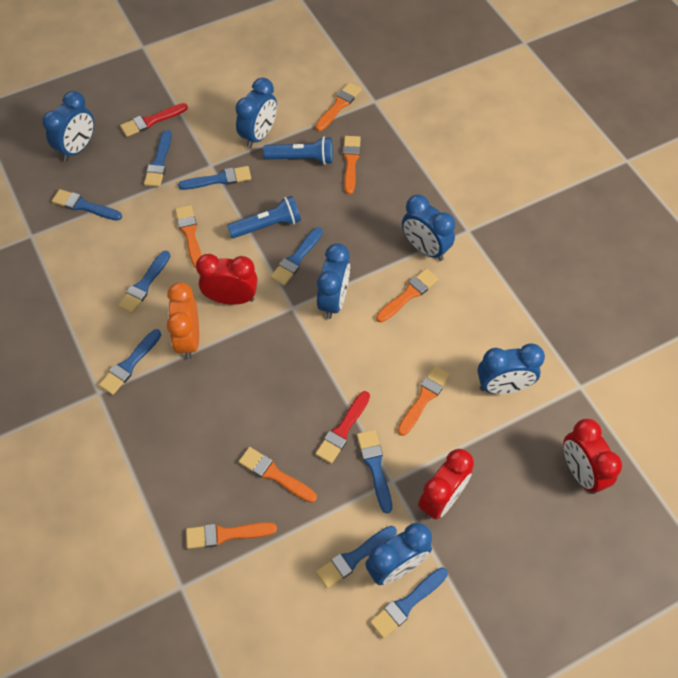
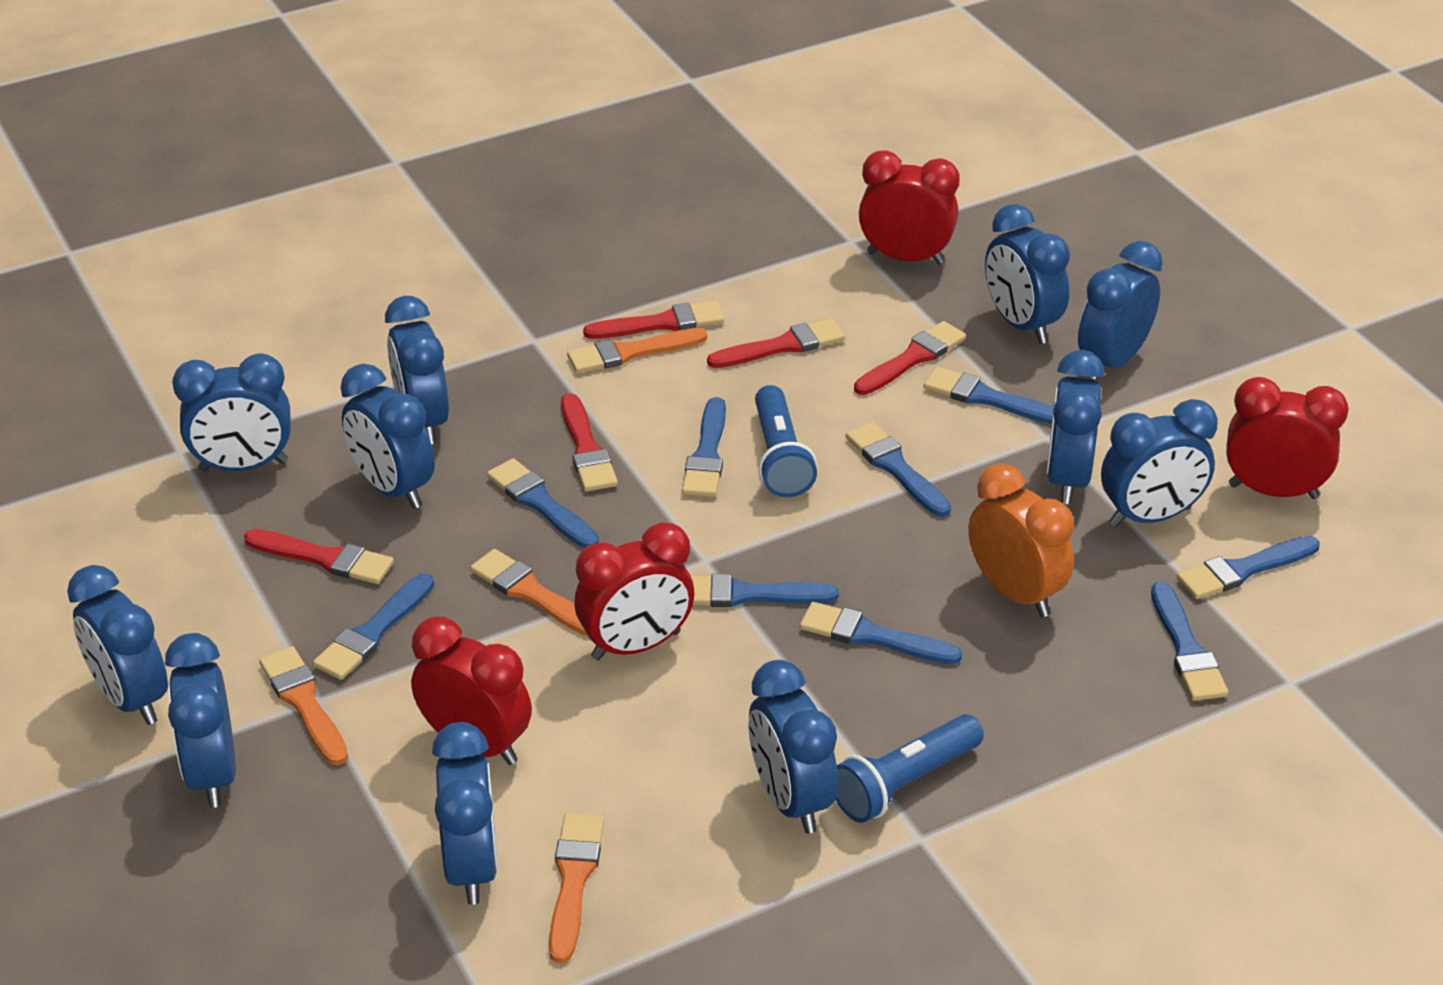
blue clock: [42,91,94,161] [235,78,277,148] [317,243,350,319] [365,523,432,585] [402,195,455,261] [477,344,545,394] = 6 -> [67,565,168,725] [165,633,236,808] [172,353,291,472] [340,364,435,509] [385,296,449,444] [432,722,498,905] [748,660,838,834] [985,204,1070,344] [1047,350,1105,504] [1078,241,1163,380] [1101,399,1218,527] = 11
orange brush: [175,205,202,268] [186,522,277,549] [239,447,317,503] [315,82,362,131] [343,136,361,194] [376,268,439,323] [398,365,450,436] = 7 -> [259,646,348,765] [470,549,589,637] [549,814,604,963] [567,328,707,373] = 4
red brush: [120,103,188,137] [315,391,370,464] = 2 -> [244,529,394,584] [561,393,618,491] [583,301,724,339] [707,319,845,368] [854,321,966,395] = 5
red clock: [196,254,258,305] [418,449,474,520] [563,419,622,494] = 3 -> [411,616,532,765] [575,522,694,660] [859,150,960,265] [1226,377,1349,499] = 4

